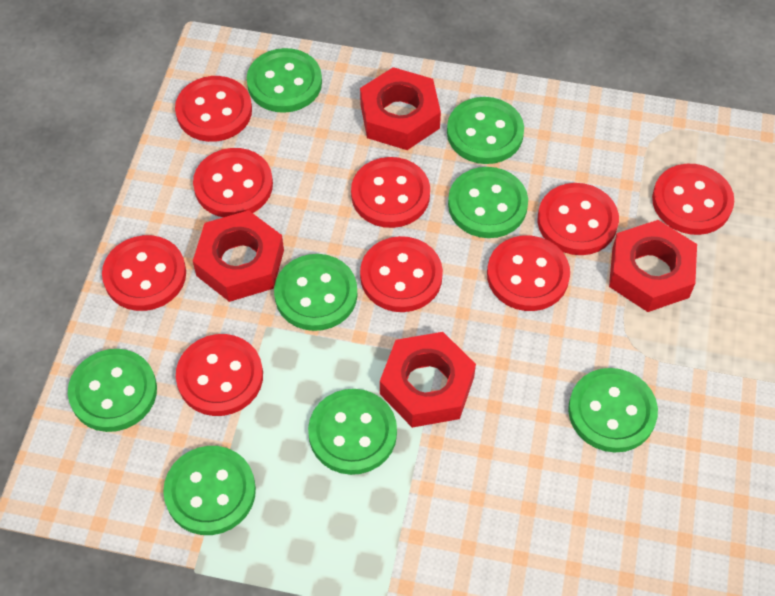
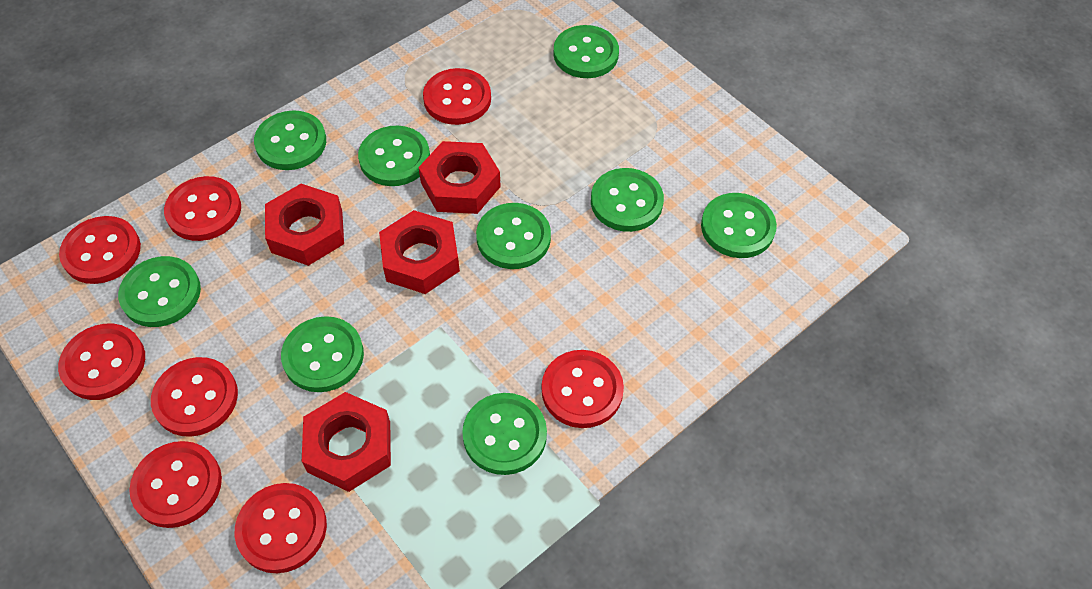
green button: [68,349,157,432] [163,446,256,535] [247,48,322,113] [274,254,358,331] [308,389,397,475] [447,97,524,164] [448,167,528,238] [568,368,658,452] = 8 -> [118,256,201,327] [254,110,326,170] [281,316,364,392] [358,126,430,186] [462,393,547,475] [476,203,551,269] [554,25,619,78] [591,168,664,232] [701,193,777,258] = 9
red button: [102,235,186,311] [175,76,252,142] [176,334,263,416] [193,148,273,217] [351,157,430,228] [360,236,443,312] [487,235,570,311] [538,183,619,255] [652,164,734,235] = 9 -> [58,324,145,400] [59,216,141,284] [129,441,222,528] [151,357,238,437] [164,176,241,241] [235,483,327,573] [423,68,491,125] [542,350,624,428] = 8

